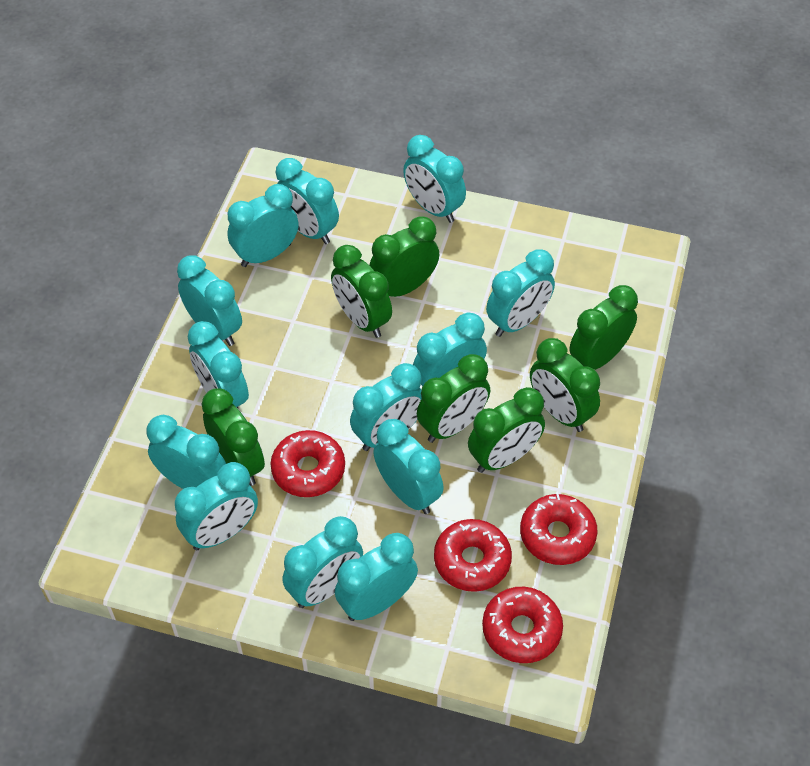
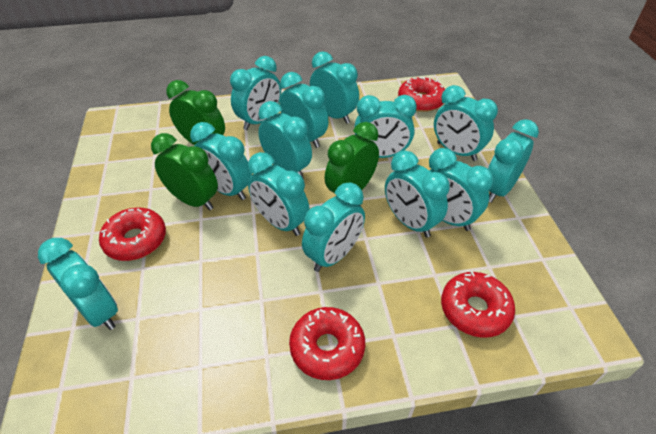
green clock: [202,388,265,486] [331,245,392,338] [369,216,439,297] [417,354,490,443] [468,387,545,473] [530,338,600,432] [569,285,638,370] = 7 -> [151,133,218,210] [166,80,225,145] [325,122,379,193] = 3

